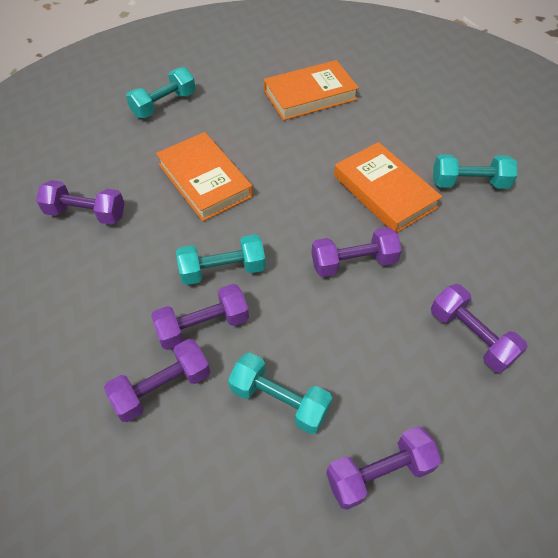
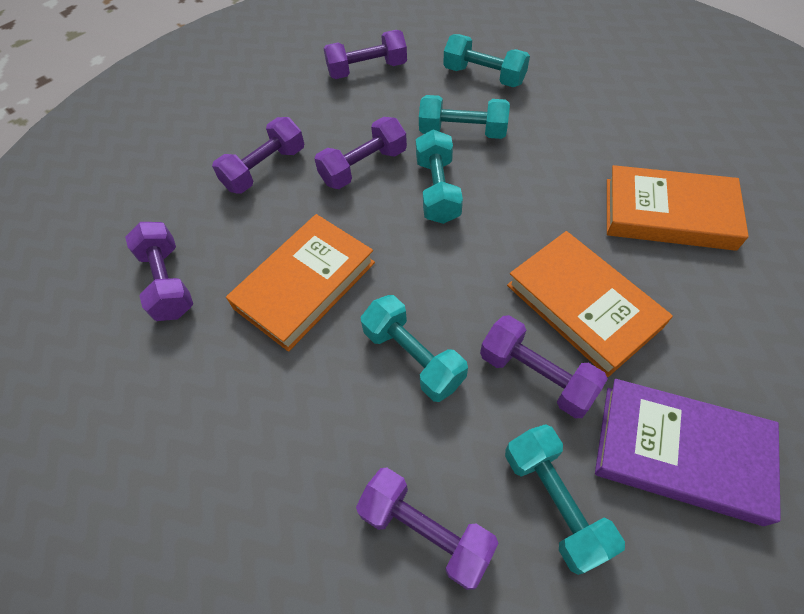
purple book: none = 0 -> [595,379,781,526] = 1
turquoise dumbbell: [126,67,196,118] [176,234,266,285] [228,353,332,434] [433,154,517,189] = 4 -> [361,295,468,402] [416,129,463,224] [419,95,510,139] [443,34,530,87] [505,424,625,575] = 5

